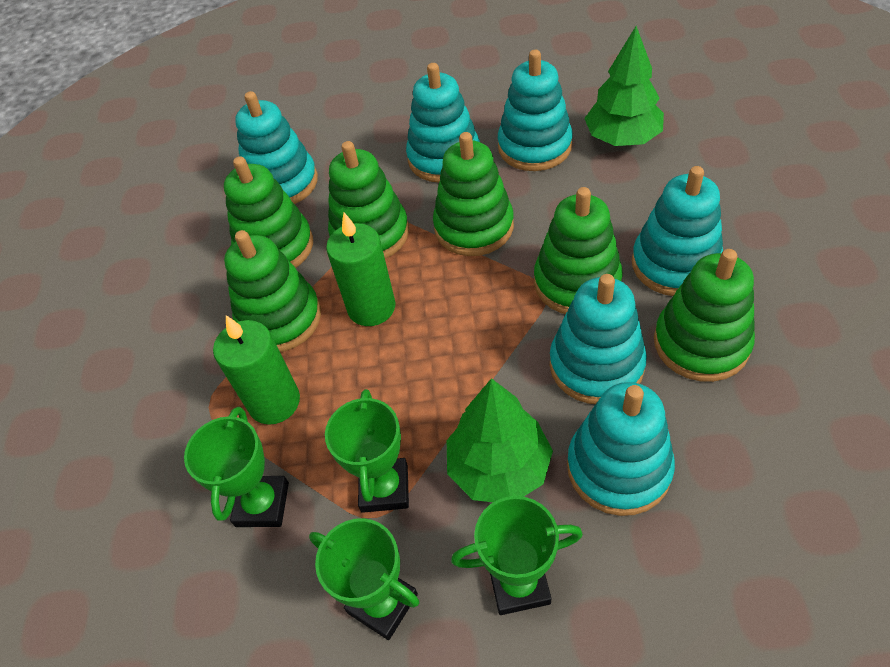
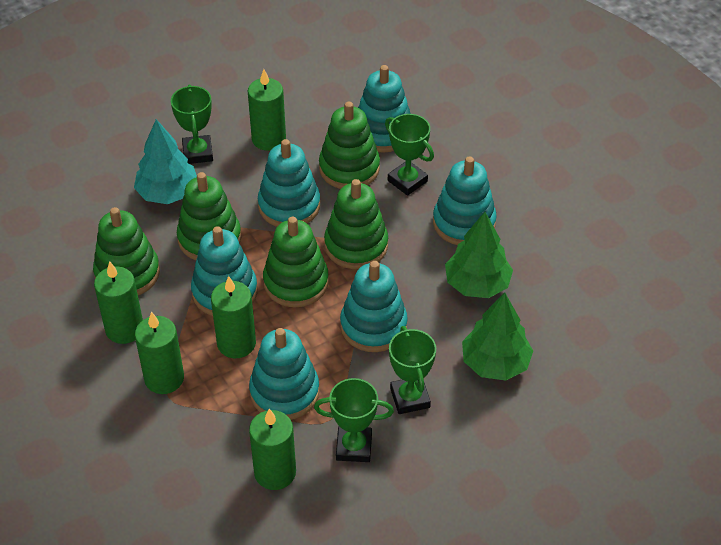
green candle: [213,315,300,425] [326,213,396,326] = 2 -> [94,261,143,344] [135,312,184,394] [211,276,256,358] [248,69,286,151] [249,409,296,490] = 5
green stacking toy: [224,156,313,268] [224,230,321,352] [328,141,409,259] [433,132,514,256] [534,187,623,314] [654,249,755,382] = 6 -> [93,207,160,295] [177,172,241,260] [263,217,329,307] [319,102,380,189] [324,179,388,269] = 5
turquoise tree: none = 0 -> [134,119,197,204] = 1

